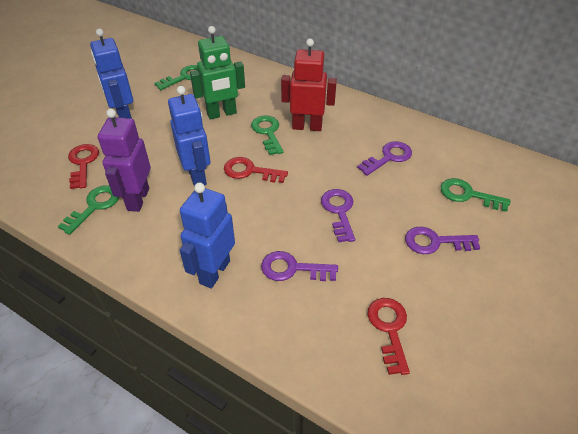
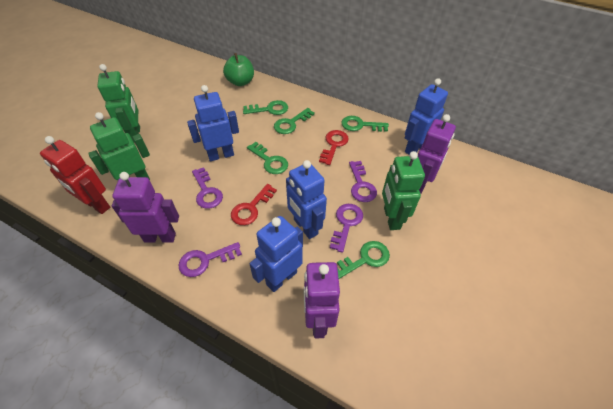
blue robot: [90,29,133,119] [168,86,211,186] [180,183,235,289] = 3 -> [187,85,239,161] [249,216,303,292] [286,160,327,239] [405,78,448,154] = 4
green apple: none = 0 -> [223,53,254,86] = 1
green key: [58,185,119,235] [155,65,198,90] [251,115,284,155] [441,178,511,212] = 4 -> [243,100,288,115] [247,142,288,174] [274,108,315,134] [337,241,390,279] [341,116,389,132] = 5
green robot: [190,26,245,120] = 1 -> [88,112,150,180] [97,64,140,143] [382,151,425,230] = 3
purple robot: [98,109,151,212] = 1 -> [112,172,179,243] [304,262,340,339] [418,114,456,194] = 3
red key: [68,144,99,189] [224,157,288,183] [367,298,410,375] = 3 -> [231,184,277,225] [319,130,349,165] = 2

